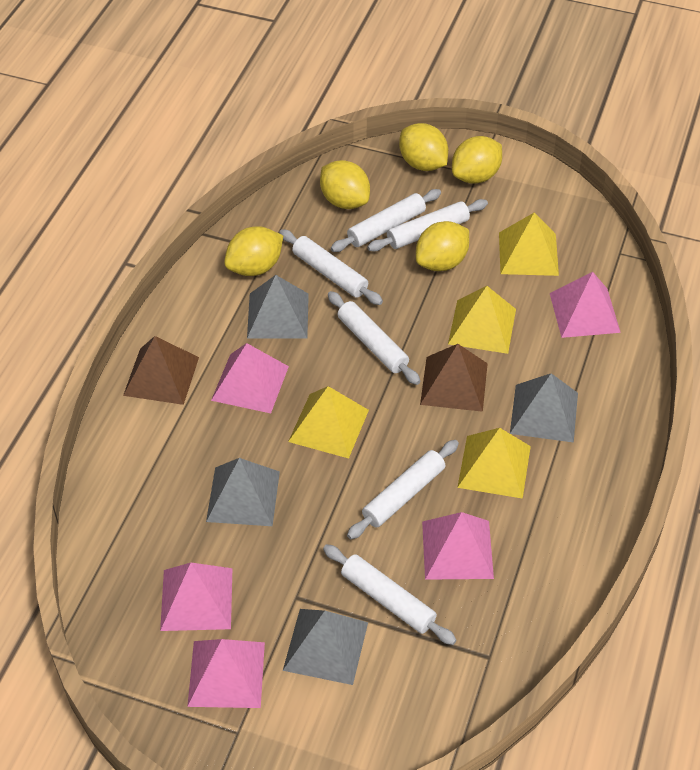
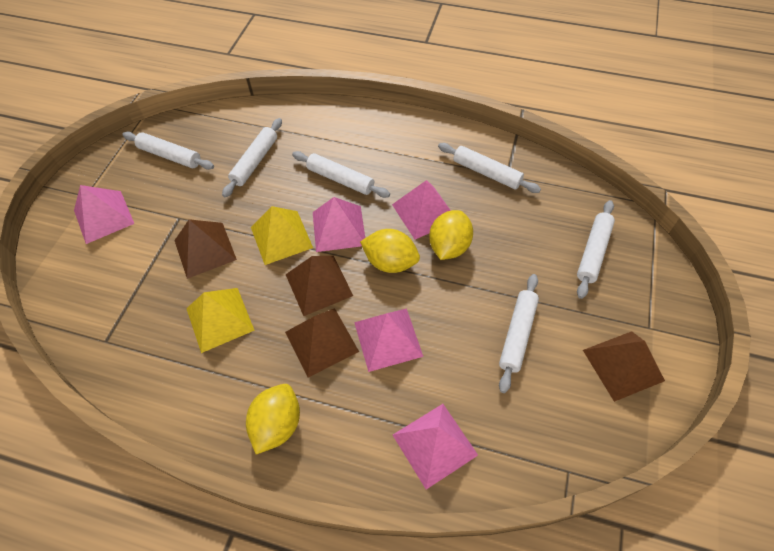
brown pyramid: [123,336,199,405] [420,344,488,412] = 2 -> [174,219,237,279] [285,256,353,316] [285,308,359,378] [583,331,665,402] = 4
grey pyramid: [206,458,280,526] [247,275,309,339] [283,609,368,685] [510,373,578,443] = 4 -> none = 0
yellow lemon: [224,226,283,276] [320,160,370,209] [399,123,448,171] [416,221,469,271] [452,136,502,184] = 5 -> [246,384,300,454] [360,229,420,273] [429,210,473,260] = 3
yellow pyramid: [288,386,369,459] [448,286,516,354] [457,428,531,499] [499,212,559,276] = 4 -> [186,288,255,353] [251,206,313,265] = 2

